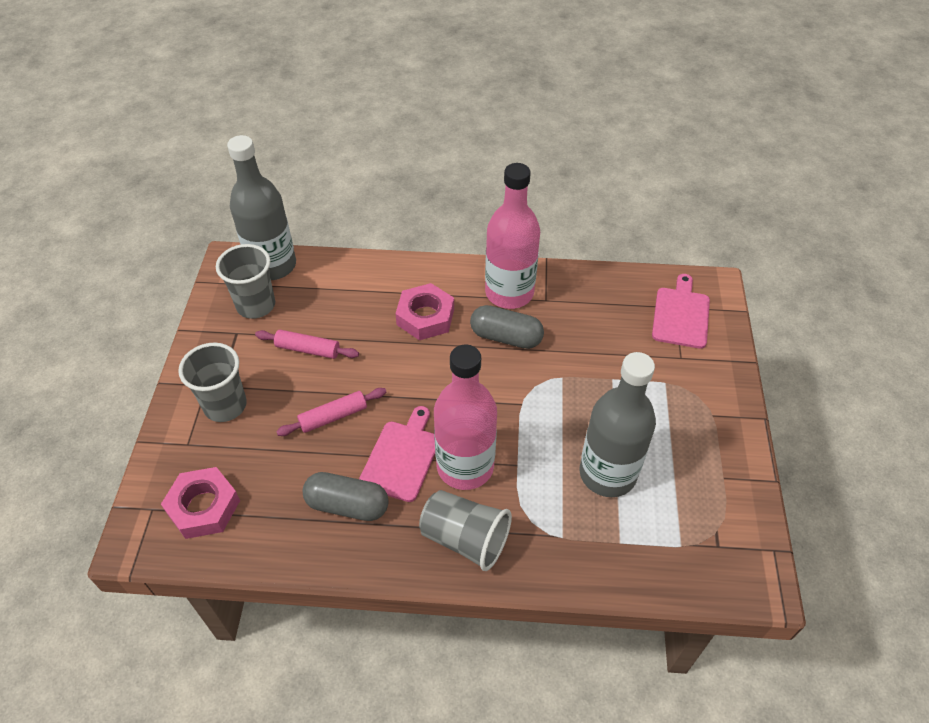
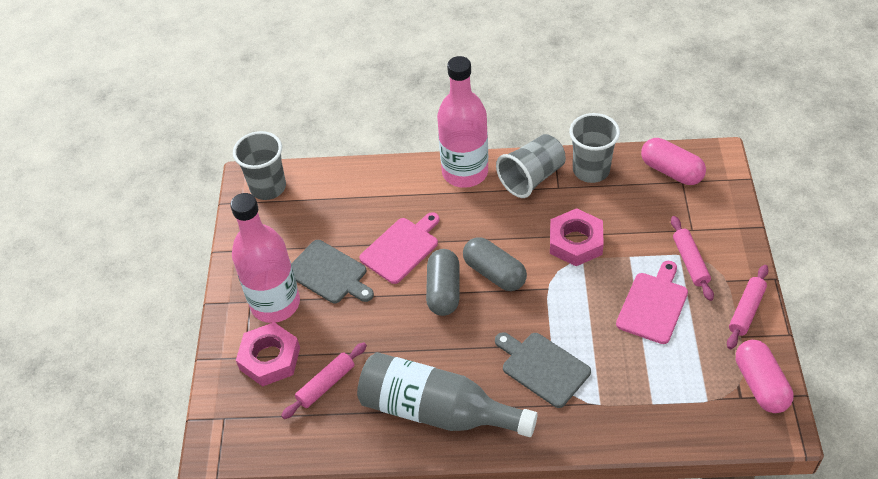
grey bottle: [227,135,296,280] [580,352,656,497] = 2 -> [357,352,538,437] = 1
grey cutting board: none = 0 -> [291,240,374,303] [495,332,591,408] = 2
pink capsule: none = 0 -> [641,138,706,185] [736,340,793,413] = 2
pink rolling pin: [255,330,359,359] [276,388,386,436] = 2 -> [281,342,367,419] [671,216,714,301] [727,265,769,349] = 3

